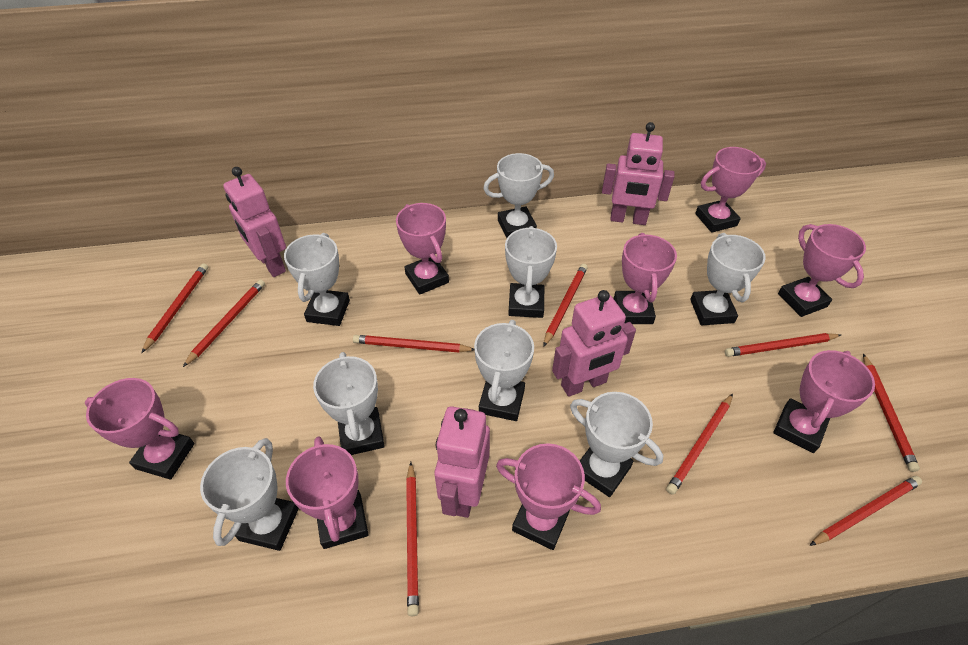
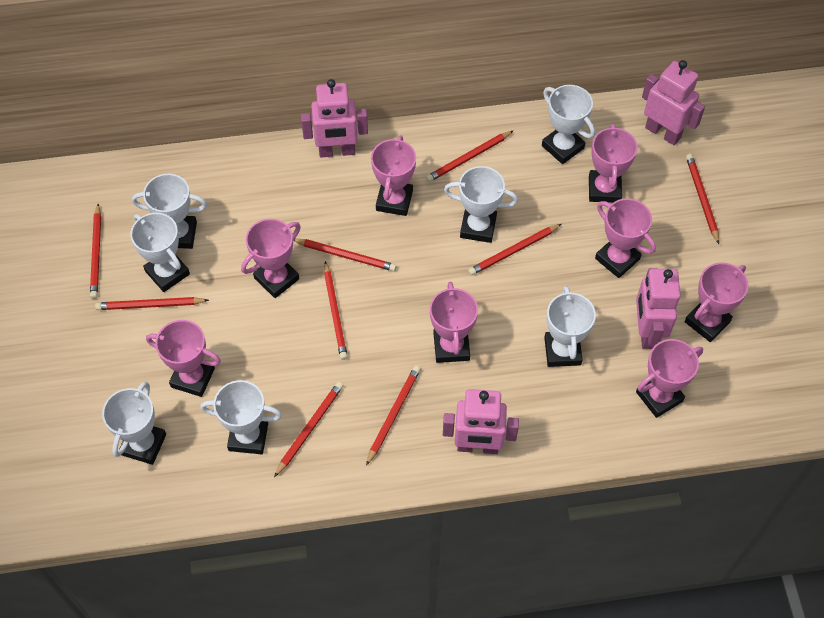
white trophy: [200,438,299,551] [284,233,350,326] [313,352,385,455] [474,320,534,421] [483,153,554,238] [505,226,557,318] [570,392,663,497] [690,233,766,325] = 8 -> [102,381,166,465] [130,213,190,292] [132,174,207,249] [200,380,282,454] [444,166,518,243] [542,85,595,164] [544,286,596,367] = 7

